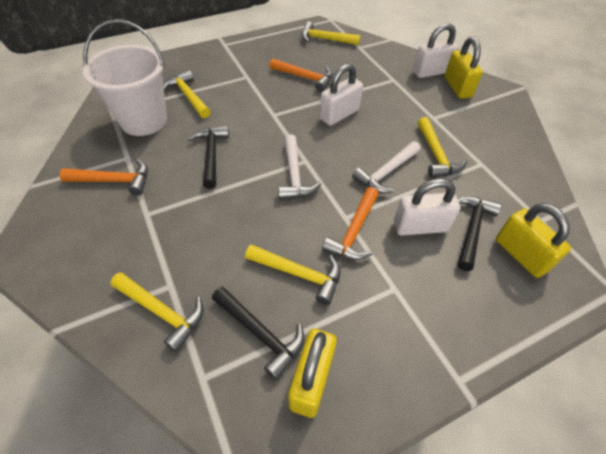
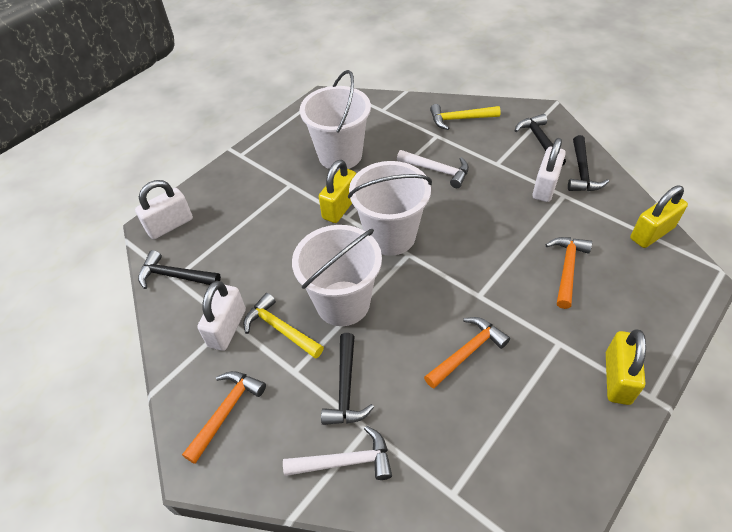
black hammer: [188,126,229,189] [212,287,305,380] [458,196,502,271] = 3 -> [138,250,221,289] [321,333,374,425] [514,114,566,166] [568,135,609,191] = 4
white bucket: [83,19,167,136] = 1 -> [292,225,382,326] [300,70,371,171] [348,161,432,256] = 3
yellow hammer: [110,272,204,352] [163,70,210,118] [245,244,341,305] [301,21,361,45] [417,117,467,178] = 5 -> [243,293,324,359] [430,104,501,130] = 2

